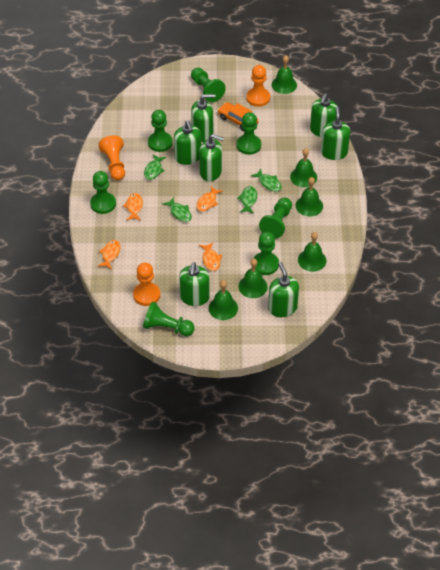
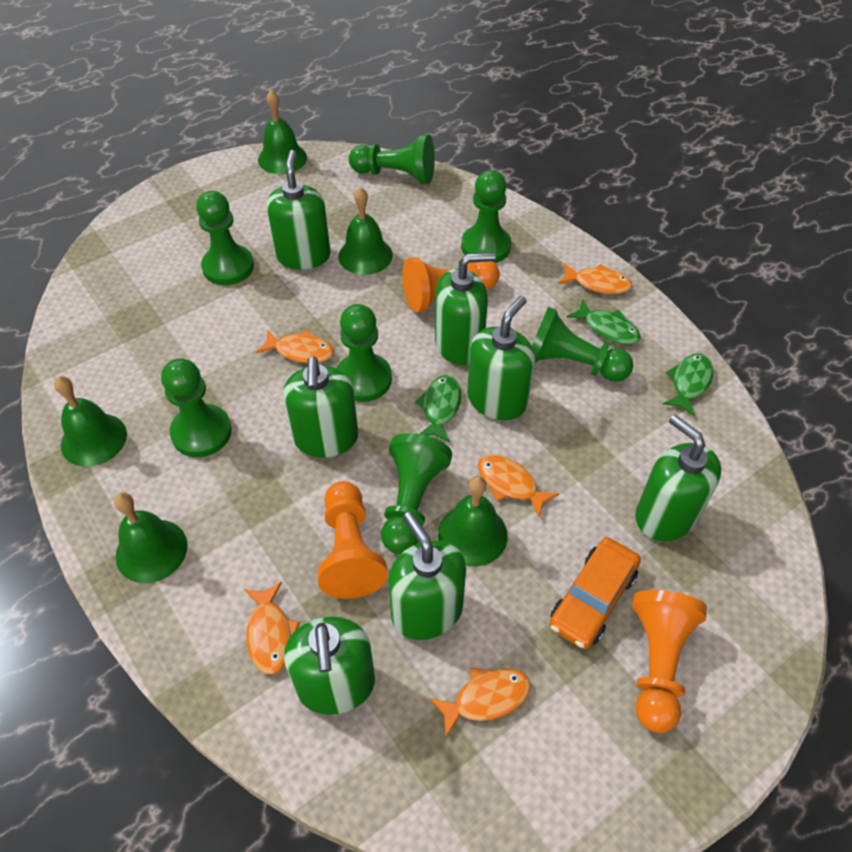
green bell: [209,280,238,320] [238,259,268,298] [272,55,297,94] [290,148,317,187] [296,177,323,216] [298,232,326,272] = 6 -> [54,376,127,467] [114,492,188,583] [258,90,307,174] [338,187,393,275] [438,476,508,566] = 5
green fish: [144,154,166,180] [163,197,192,222] [237,186,257,214] [251,168,282,192] = 4 -> [415,375,461,442] [567,299,641,345] [663,353,713,417] = 3
orange fish: [98,240,121,270] [123,193,143,220] [196,186,223,211] [199,243,222,271] = 4 -> [244,582,300,674] [256,329,334,363] [430,668,531,738] [478,455,559,518] [559,263,632,294] = 5

